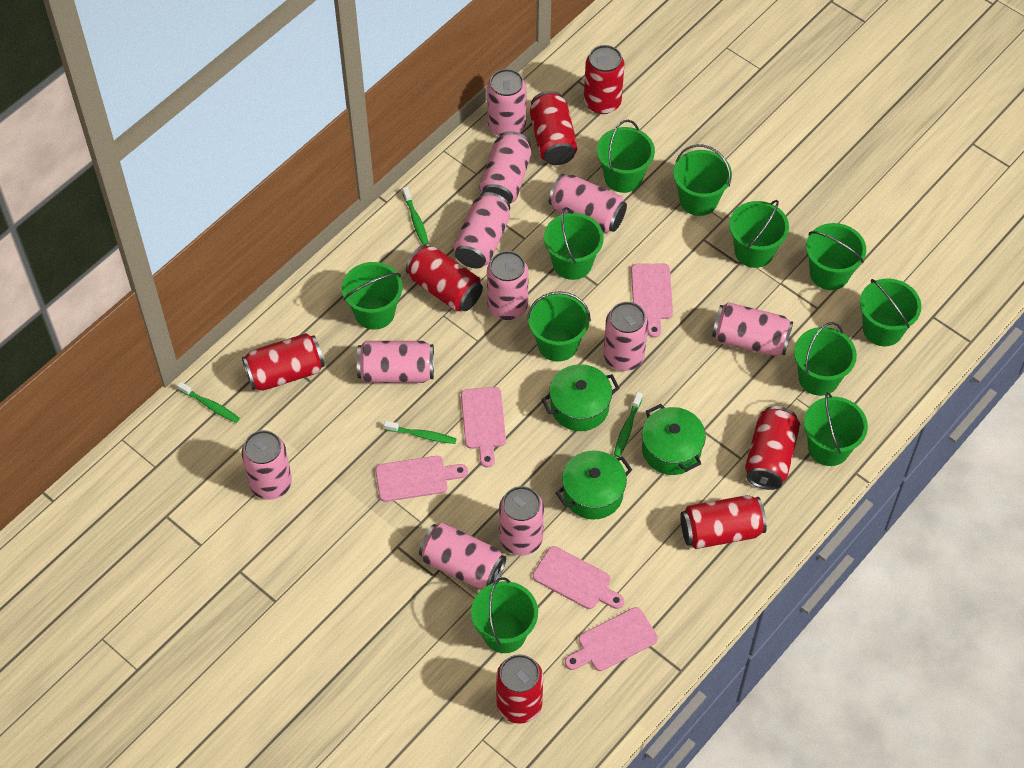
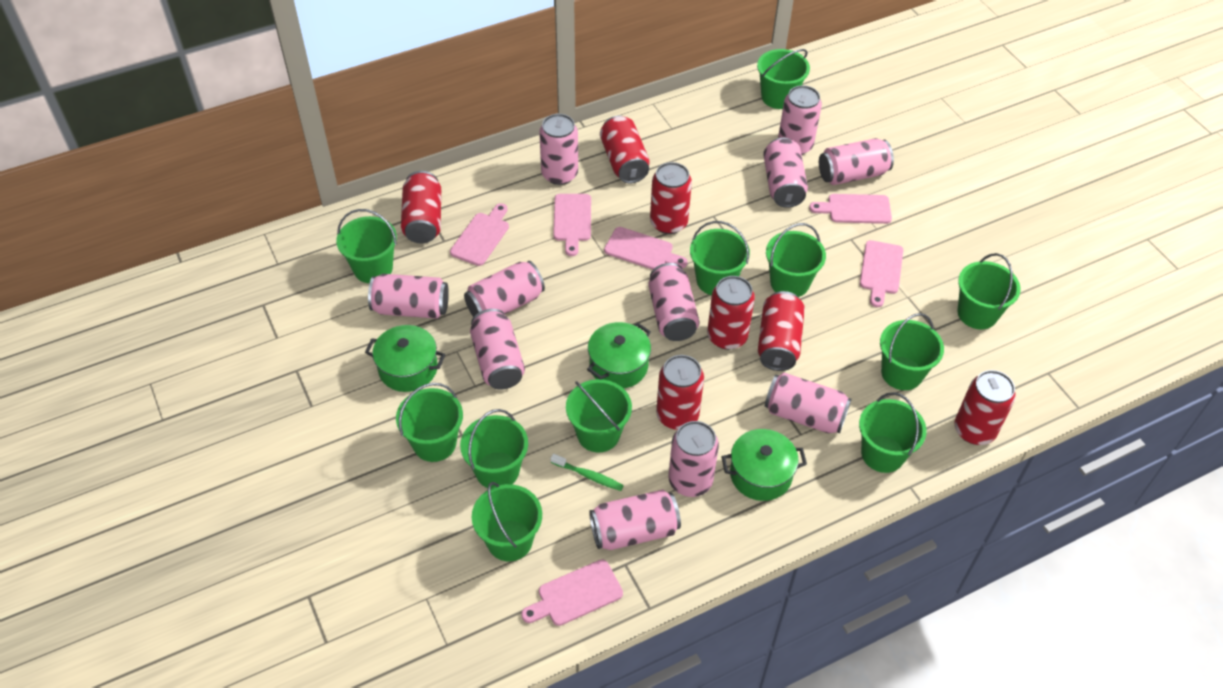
green toothbrush: [177,382,240,423] [384,421,457,444] [402,187,429,245] [614,392,643,457] = 4 -> [551,454,624,491] = 1
pink cutting board: [375,456,468,502] [461,387,506,468] [533,546,624,609] [565,607,658,671] [631,264,673,338] = 5 -> [450,203,509,266] [521,559,623,626] [553,194,591,256] [604,227,688,270] [809,194,892,224] [860,240,903,307] = 6

